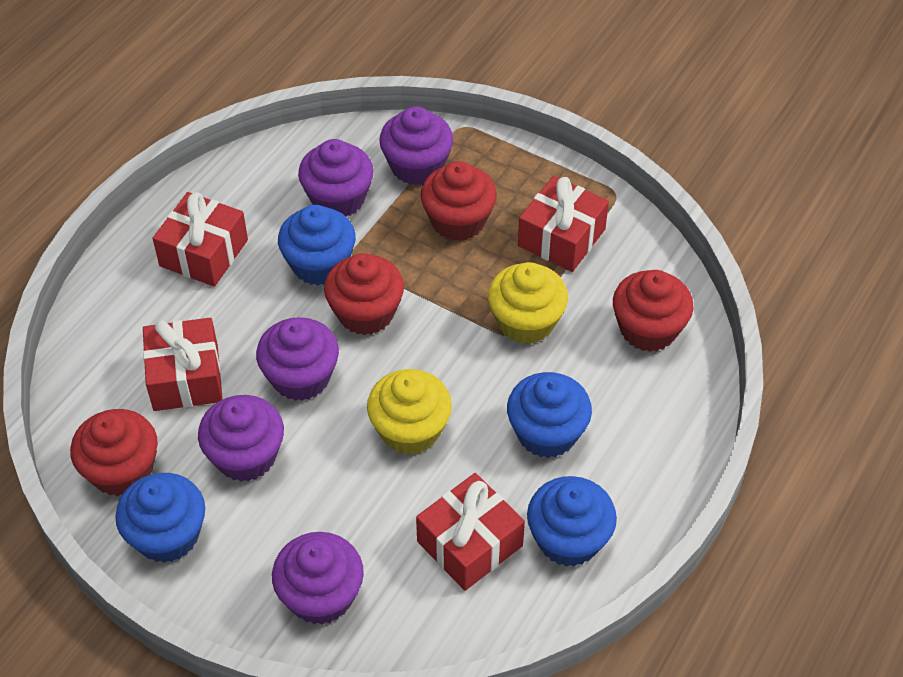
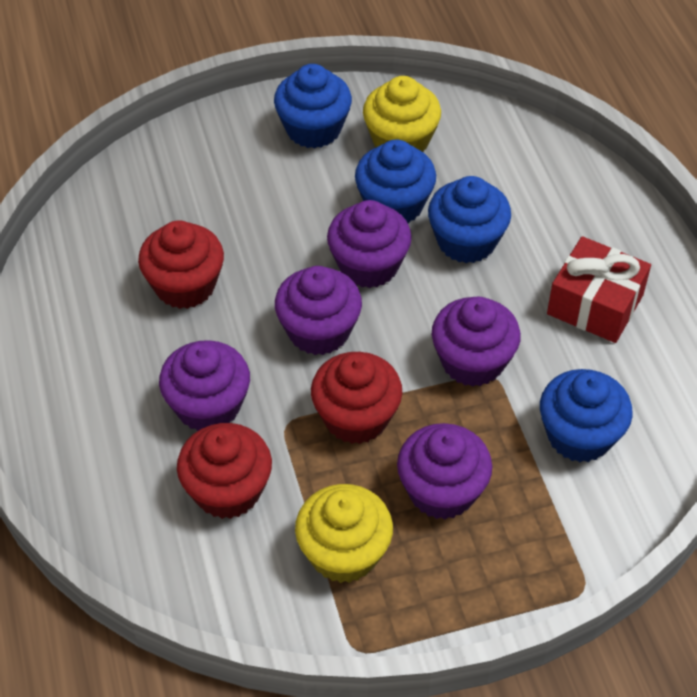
red cupcake: [70,409,158,496] [324,253,404,335] [421,161,497,241] [613,270,693,352] = 4 -> [138,220,224,309] [177,423,272,519] [311,352,402,444] = 3
red gift: [143,318,223,411] [152,192,248,287] [416,473,525,591] [518,176,609,272] = 4 -> [547,236,651,343] = 1

